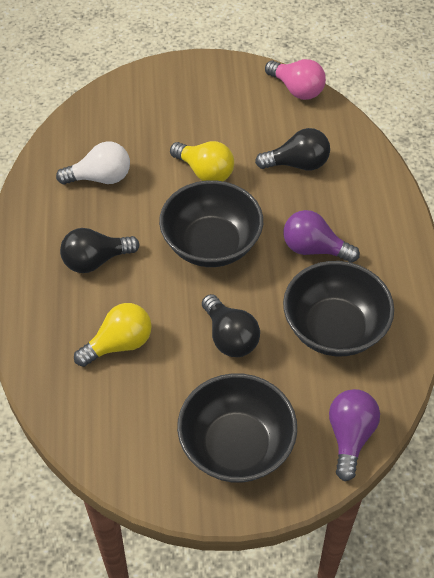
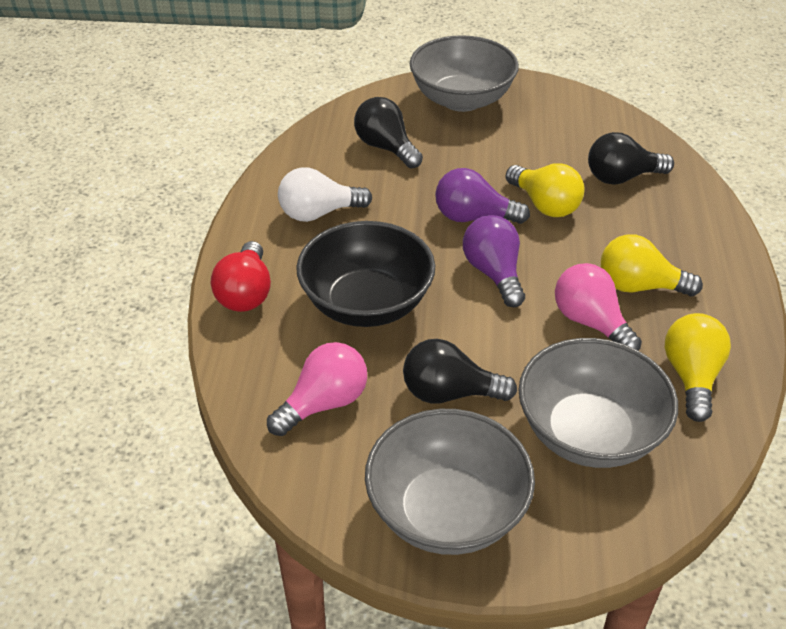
black bowl: [159,180,263,267] [177,373,297,483] [283,261,394,356] = 3 -> [296,221,435,327] = 1
grey bowl: none = 0 -> [365,409,535,555] [410,35,519,112] [518,338,678,468] = 3
pink light bulb: [265,59,326,100] = 1 -> [267,342,367,436] [555,263,642,351] = 2
red light bulb: none = 0 -> [211,241,271,312] = 1
yellow light bulb: [74,303,152,367] [170,141,234,181] = 2 -> [506,163,585,217] [601,234,703,296] [665,313,731,422] = 3

